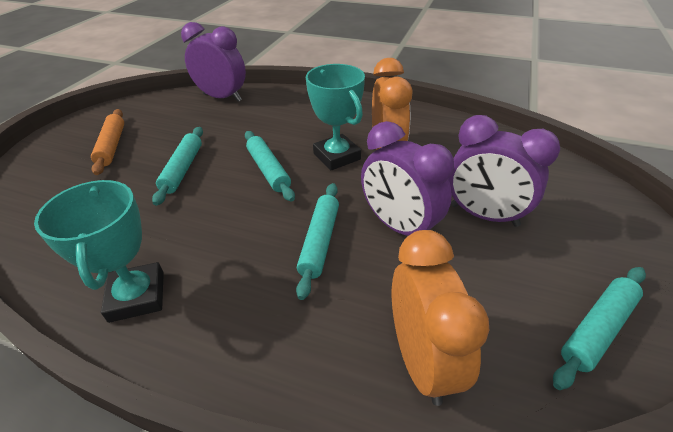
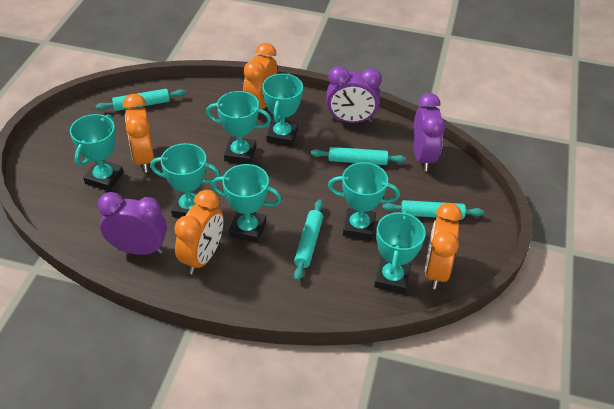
orange clock: [372,58,412,150] [392,230,489,406] = 2 -> [123,94,154,173] [174,190,224,274] [243,43,277,109] [425,203,462,289] = 4
orange rolling pin: [91,109,124,175] = 1 -> none = 0
turquoise trophy: [34,180,164,323] [306,64,365,170] = 2 -> [70,114,124,191] [150,143,220,218] [206,91,271,164] [211,164,282,243] [262,73,303,146] [328,162,400,240] [374,211,426,294] = 7

